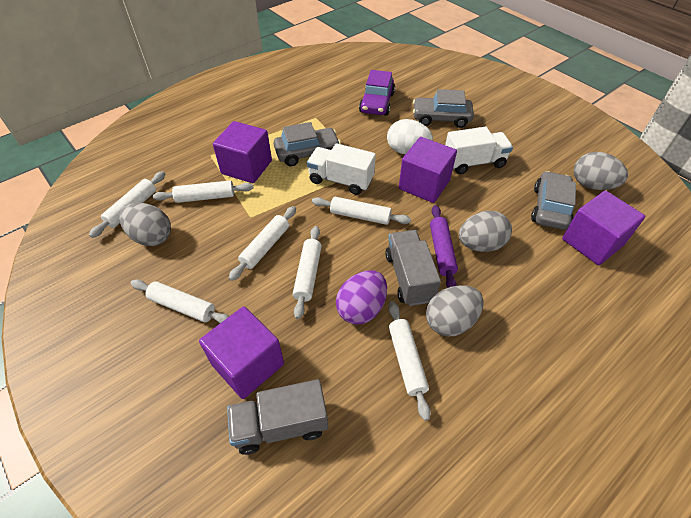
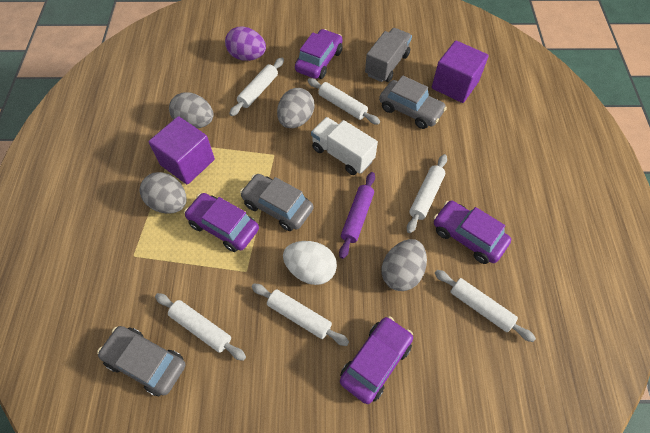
grey truck: [227,379,328,455] [385,230,441,306] = 2 -> [365,28,412,82] = 1
purple car: [359,70,395,116] = 1 -> [184,193,259,252] [295,29,343,79] [340,316,413,404] [434,201,511,264] = 4
purple cube: [199,307,284,399] [213,121,272,183] [399,137,457,203] [562,191,646,265] = 4 -> [148,116,215,184] [432,41,489,103] = 2
white rolling pin: [89,171,165,238] [131,279,229,323] [153,181,253,203] [229,206,296,281] [293,226,322,319] [312,197,411,225] [388,301,431,421] = 7 -> [155,293,246,361] [229,58,284,116] [251,284,349,346] [307,78,380,125] [407,154,447,233] [435,270,536,342] = 6
white truck: [307,143,376,195] [445,127,513,174] = 2 -> [311,117,378,175] = 1

